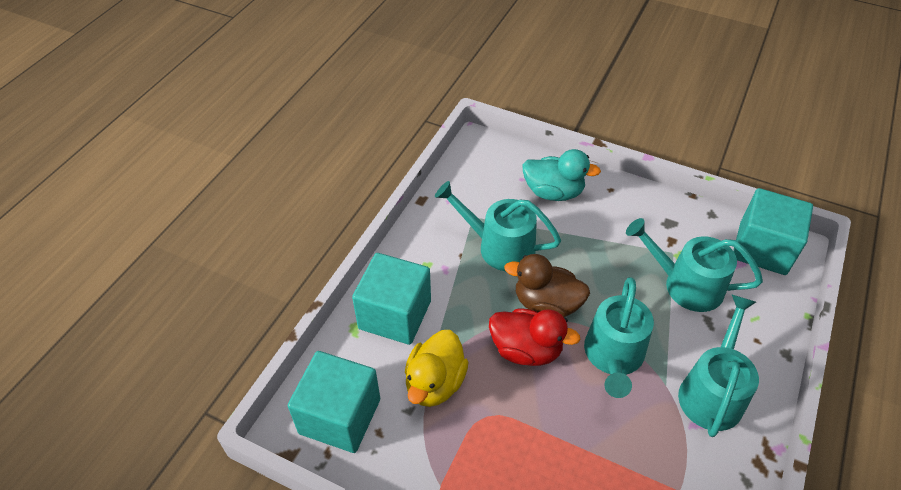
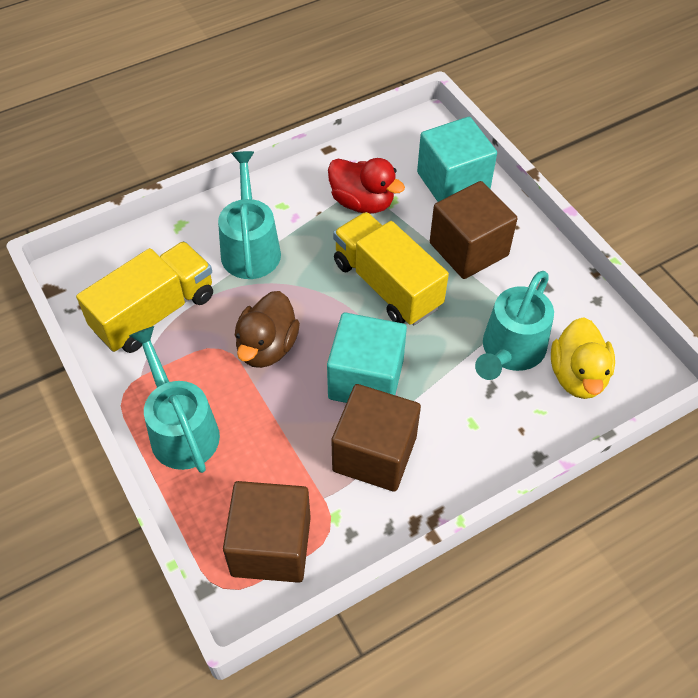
brown cube: none = 0 -> [223,481,311,583] [331,384,421,492] [430,181,518,279] = 3
turquoise cube: [288,351,380,453] [352,253,431,345] [733,188,813,275] = 3 -> [327,313,407,403] [417,117,497,202] = 2
turquoise duck: [522,149,601,201] = 1 -> none = 0
turquoise watering can: [435,181,561,271] [584,277,654,398] [626,218,763,312] [678,294,759,437] = 4 -> [129,326,220,473] [218,151,281,279] [475,271,554,380] = 3
yellow truck: none = 0 -> [76,241,213,353] [333,212,449,325] = 2

